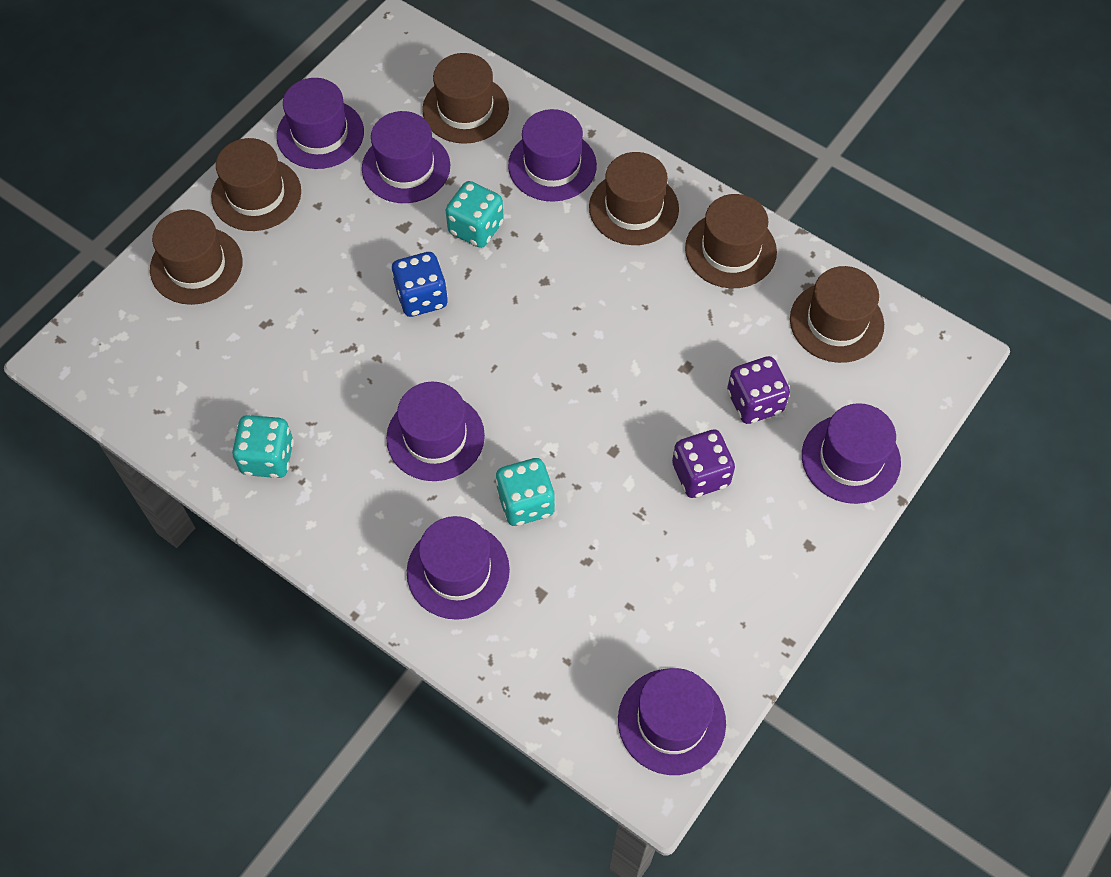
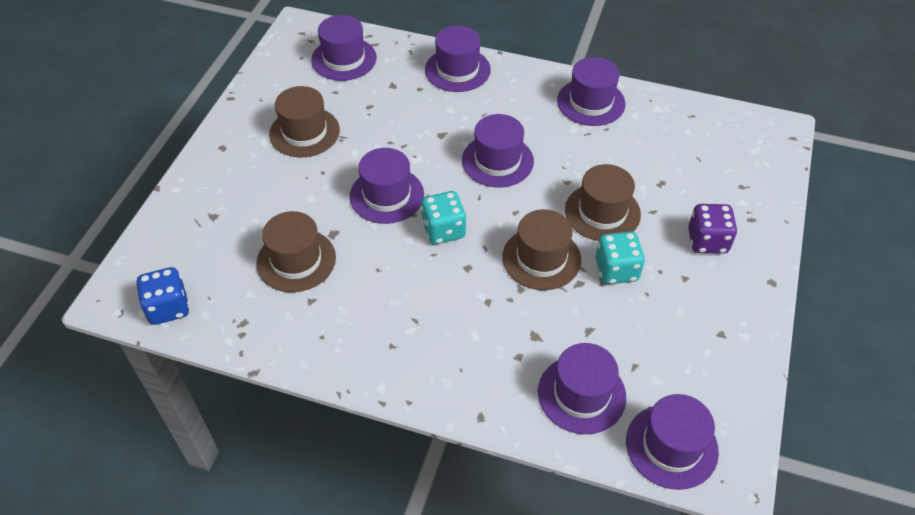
brown hat: [150,210,242,305] [211,138,301,231] [422,53,509,144] [589,152,679,245] [685,194,777,288] [790,266,884,363] = 6 -> [257,211,336,292] [269,86,340,157] [502,209,581,290] [565,164,641,241] = 4
purple dice: [672,429,735,498] [727,356,790,424] = 2 -> [688,204,738,254] = 1
turquoise dice: [232,415,294,478] [445,181,504,248] [495,458,555,526] = 3 -> [421,191,467,244] [595,231,645,284] = 2

